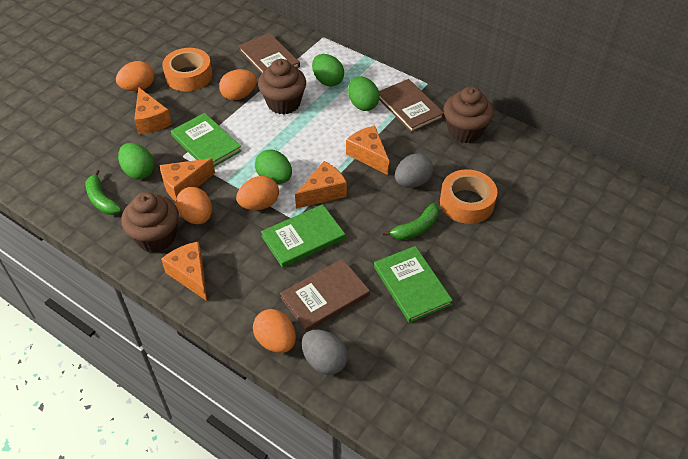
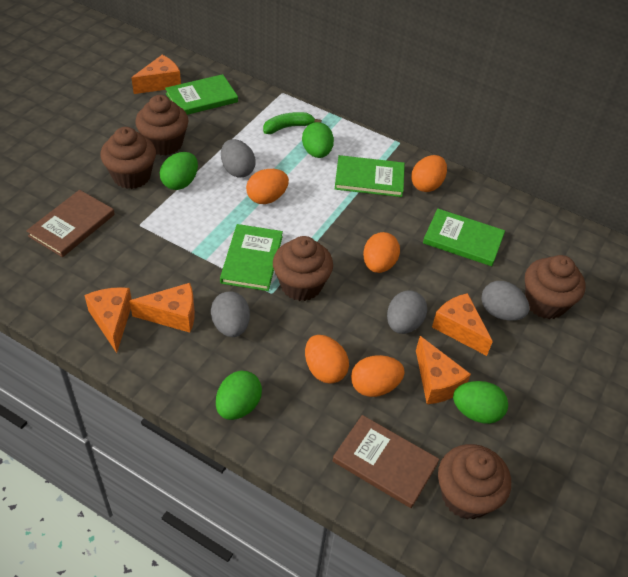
brown book: [238,33,300,74] [280,259,370,332] [379,79,444,133] = 3 -> [26,190,115,257] [333,415,440,508] = 2
brown cupcake: [121,192,179,253] [258,59,306,115] [444,87,494,143] = 3 -> [100,127,156,189] [135,95,188,156] [273,236,333,301] [438,444,511,520] [525,255,585,319] = 5
green banana: [86,169,122,215] [383,203,439,240] = 2 -> [263,112,322,134] = 1
green book: [171,113,242,167] [261,204,345,268] [374,246,453,323] = 3 -> [165,74,238,115] [220,224,283,291] [335,155,405,197] [423,209,505,266] = 4
grey egg: [302,330,348,375] [395,153,433,188] = 2 -> [211,291,250,337] [221,139,256,177] [387,290,427,334] [481,281,529,321] = 4
orange tape: [162,48,213,92] [440,169,497,224] = 2 -> none = 0

